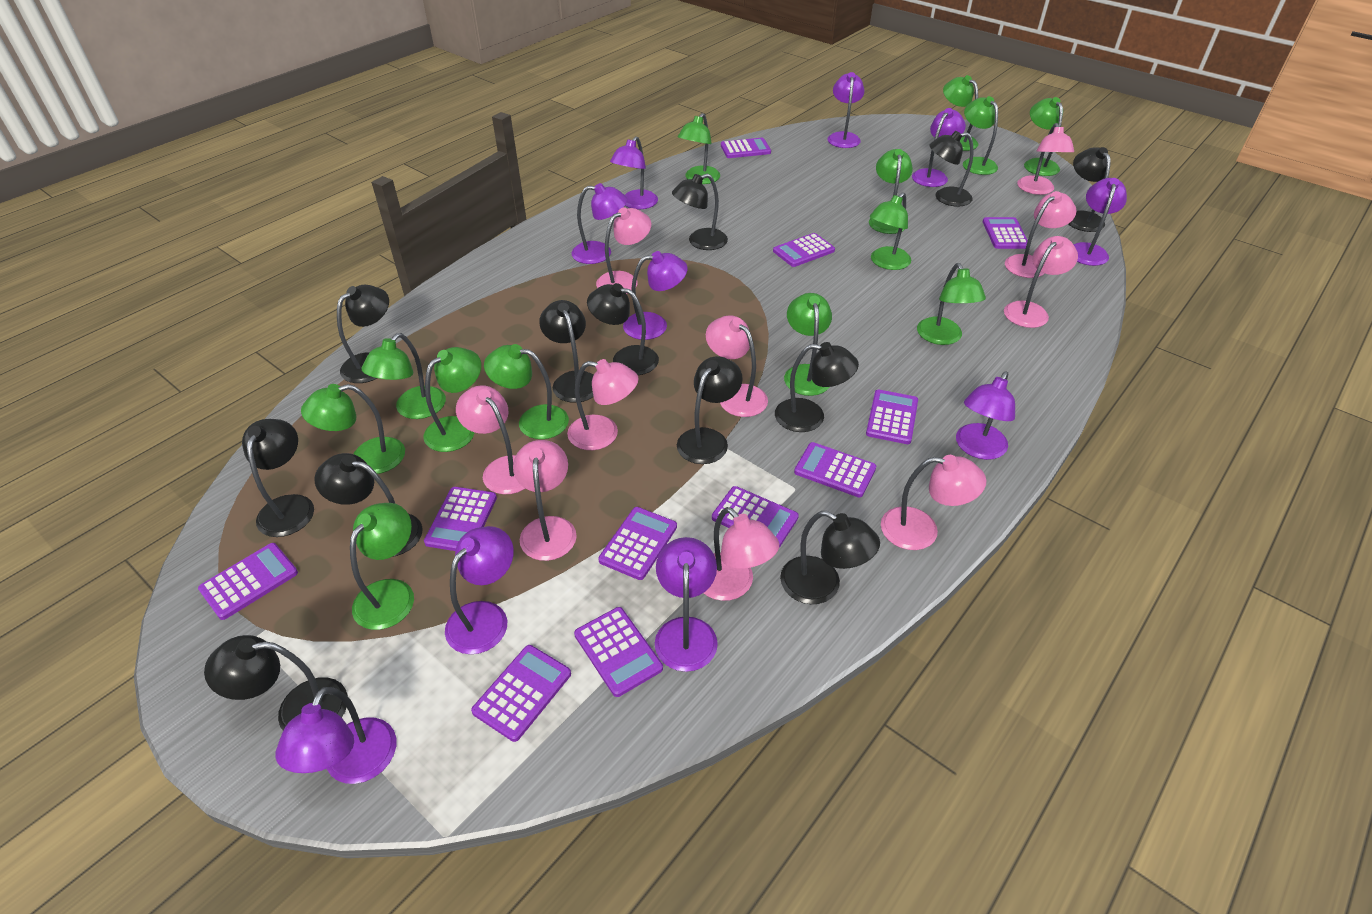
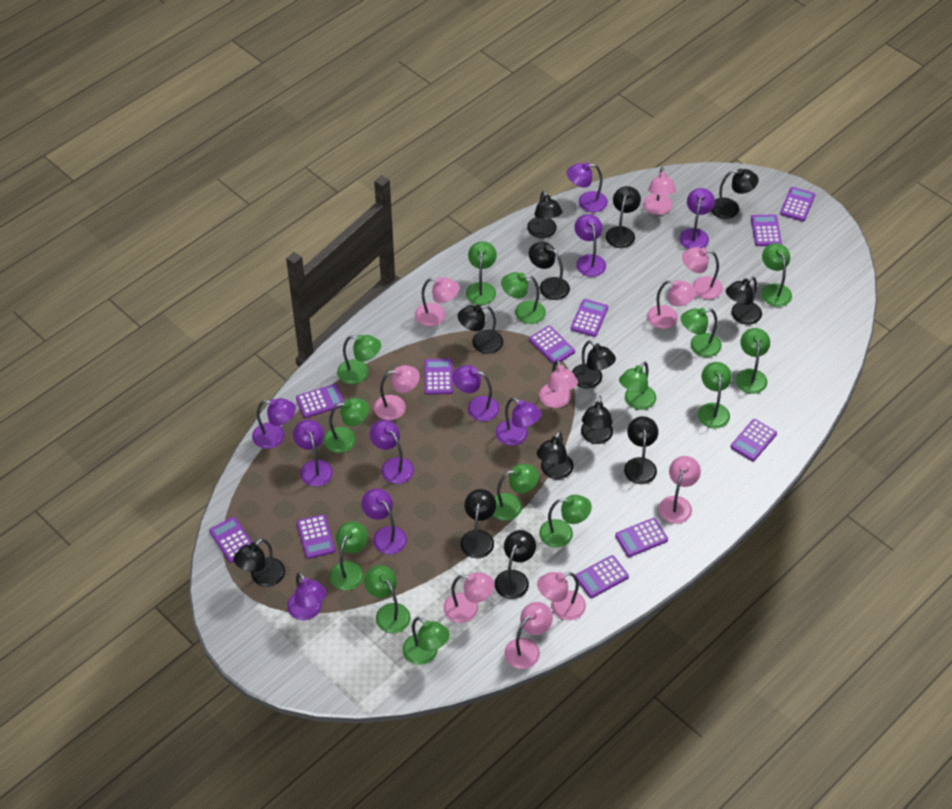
black lamp: [204,635,348,730] [242,419,314,537] [314,453,423,557] [337,285,389,383] [539,300,594,403] [587,283,659,375] [672,174,728,250] [677,356,743,464] [775,342,859,432] [780,511,880,604] [929,131,973,207] [1069,147,1111,232] = 12 -> [234,539,285,587] [458,305,503,354] [460,489,496,558] [495,530,536,599] [527,190,562,238] [529,242,570,300] [537,431,574,479] [572,340,616,389] [581,396,613,444] [606,186,641,248] [624,416,658,484] [711,169,759,219] [726,276,762,325] = 13
green lamp: [301,384,405,474] [350,503,414,630] [362,333,446,419] [424,347,481,452] [484,344,569,439] [678,113,720,184] [784,293,832,396] [869,149,913,234] [870,192,911,270] [917,263,986,345] [943,75,978,151] [963,96,998,175] [1024,97,1063,176] = 13 -> [324,398,369,453] [330,521,368,590] [337,334,381,384] [364,565,411,633] [402,617,450,665] [466,241,497,305] [493,464,539,521] [501,272,546,324] [539,495,592,548] [619,362,656,410] [681,308,722,357] [698,362,732,429] [736,328,770,394] [762,243,792,307] = 14

